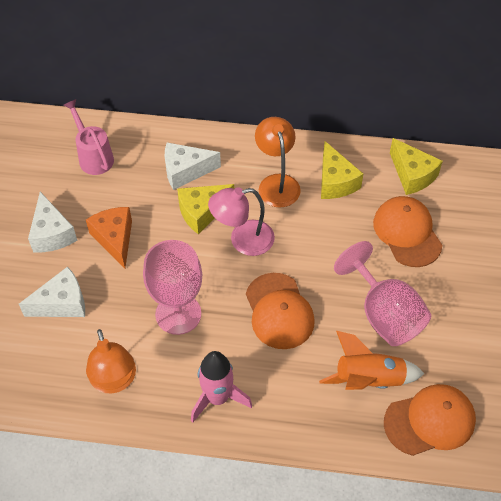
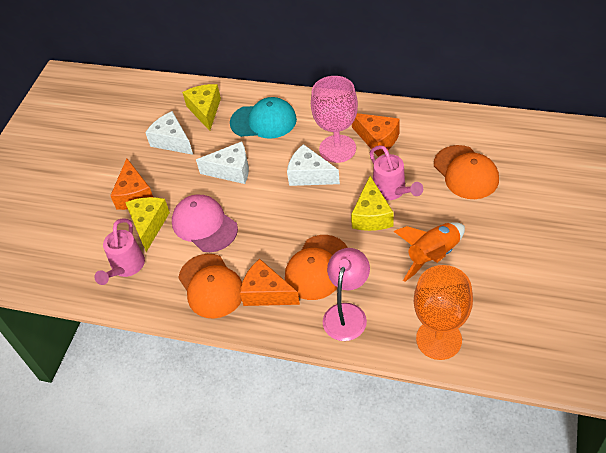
orange cheese: [86,207,132,268] = 1 -> [110,158,153,210] [240,259,300,306] [352,113,400,157] = 3
orange goblet: none = 0 -> [414,265,473,360] = 1
orange lamp: [86,329,136,393] [255,117,301,208] = 2 -> none = 0
pink cap: none = 0 -> [172,194,238,252] = 1
pink goblet: [143,240,202,335] [334,241,431,346] = 2 -> [311,76,358,163] = 1
pink rocket: [191,351,252,422] = 1 -> none = 0
pink watering can: [64,99,114,175] = 1 -> [94,218,145,285] [370,145,423,200] = 2
turquoise cap: none = 0 -> [230,97,297,139] = 1

